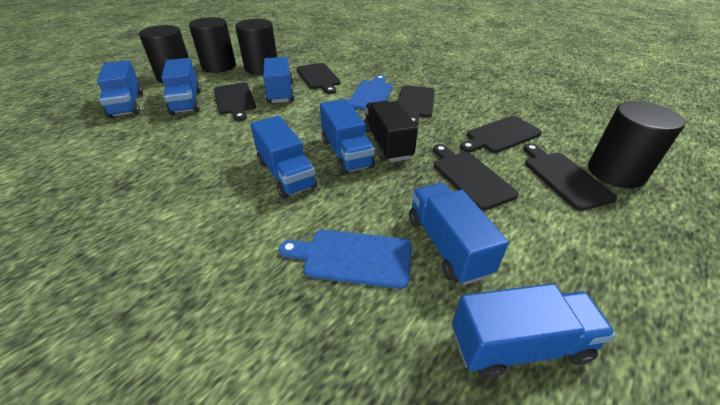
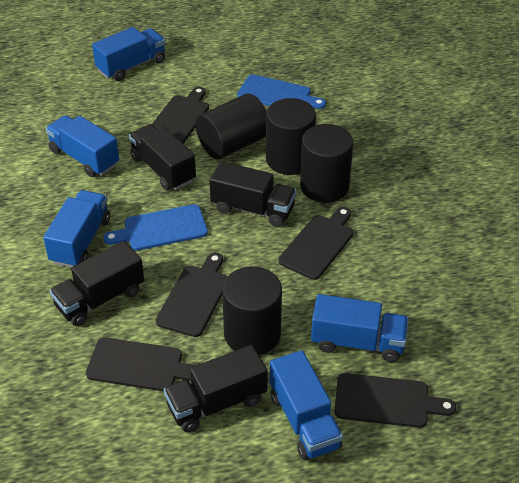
black cutting board: [214,83,256,121] [297,63,340,94] [398,86,435,125] [433,144,519,210] [460,116,542,153] [523,143,617,211] = 6 -> [86,337,197,391] [152,87,209,144] [156,252,228,337] [278,207,353,280] [334,373,456,428] = 5
black truck: [364,101,418,162] = 1 -> [50,241,144,326] [129,124,196,190] [164,345,268,432] [209,161,296,227] = 4
blue truck: [97,60,143,119] [161,58,201,115] [250,116,317,199] [263,57,294,103] [320,99,375,175] [409,183,509,285] [452,283,616,379] = 7 -> [43,190,110,268] [46,115,119,177] [92,27,165,81] [270,350,343,460] [311,294,409,362] = 5

